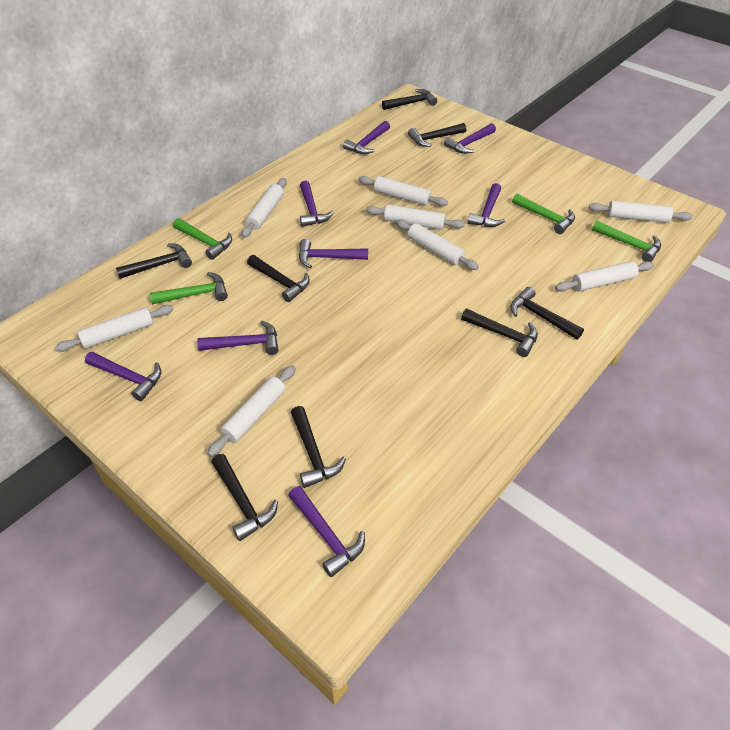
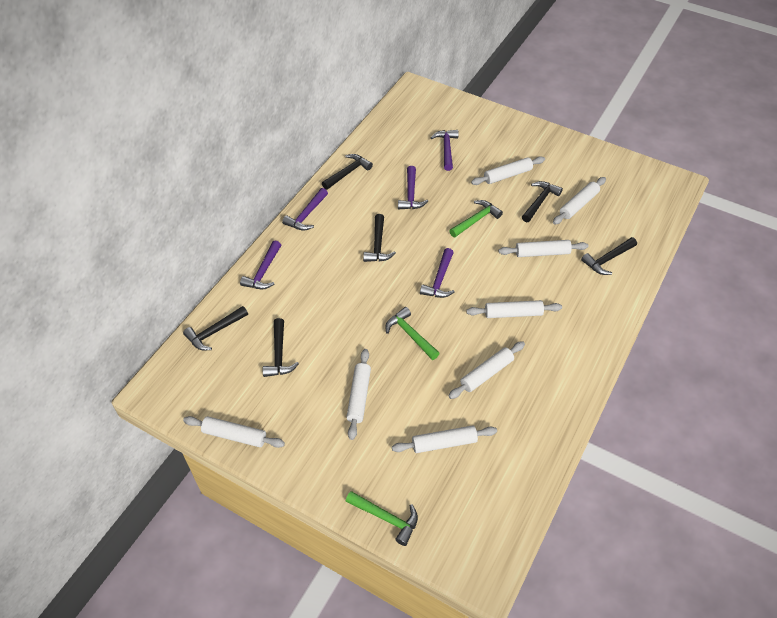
black hammer: [116,243,192,279] [211,454,278,541] [247,255,310,302] [291,406,346,488] [382,89,437,110] [408,123,466,147] [461,309,538,357] [510,287,584,340] = 8 -> [183,306,248,350] [263,318,299,377] [322,154,373,190] [363,214,396,262] [522,181,563,222] [581,237,637,275] = 6
green hammer: [150,272,228,304] [173,218,232,260] [512,194,575,234] [592,221,661,262] = 4 -> [346,491,418,546] [385,307,440,360] [449,200,503,237] = 3
purple hammer: [85,352,161,401] [197,321,279,355] [288,486,365,577] [299,239,368,268] [300,181,334,227] [343,121,390,154] [444,123,496,154] [468,183,505,227] = 8 -> [240,241,281,289] [282,188,328,231] [398,166,428,209] [420,248,455,298] [430,130,459,171] = 5

